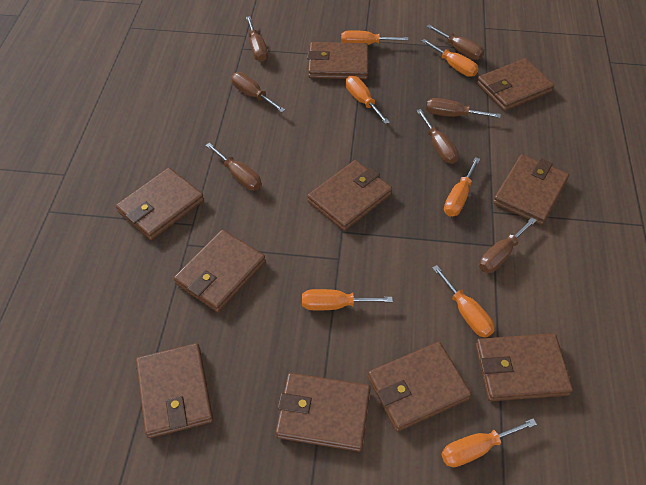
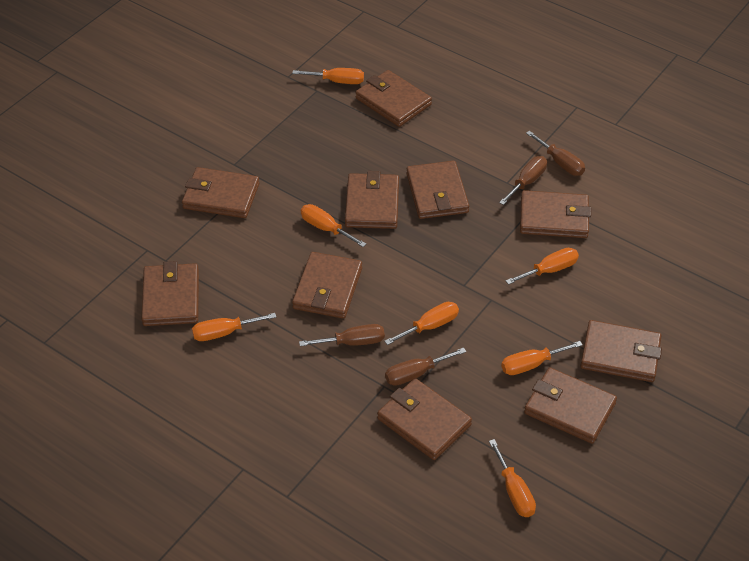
brown screwdriver: [206,143,261,191] [231,72,285,112] [246,16,268,62] [416,109,459,164] [426,25,484,60] [426,98,501,118] [479,217,536,273] = 7 -> [299,324,385,346] [385,347,466,386] [499,156,547,205] [526,131,585,176] = 4

